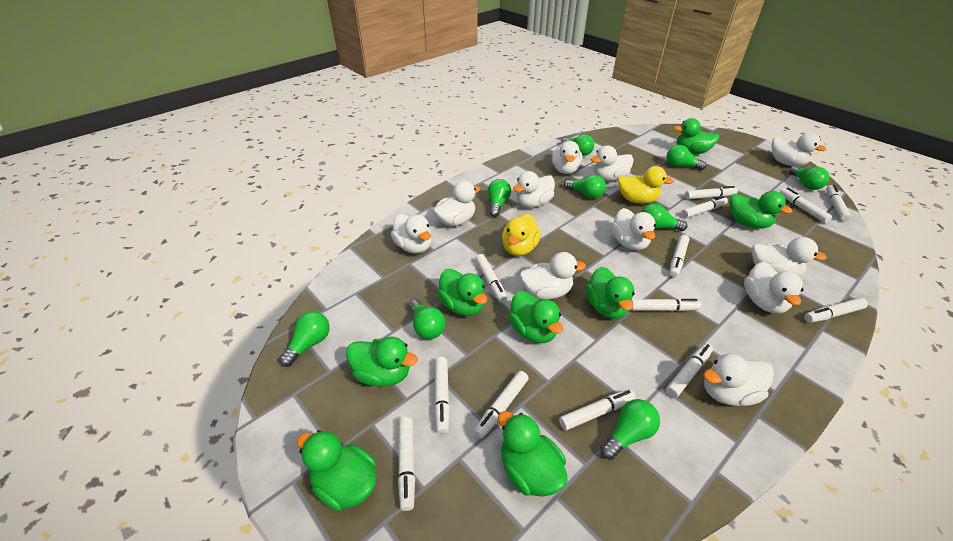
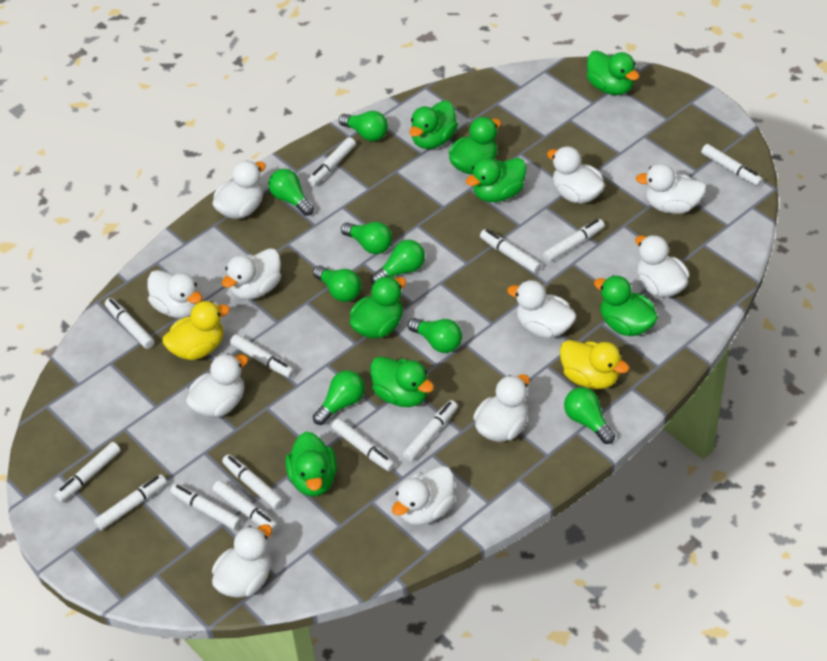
green light bulb: [279,312,330,367] [409,299,446,339] [488,179,511,217] [561,134,594,156] [564,175,606,199] [600,399,660,460] [642,204,687,231] [666,145,707,170] [789,166,830,190] = 9 -> [268,169,314,216] [313,266,361,302] [313,370,365,425] [339,111,388,141] [341,222,392,254] [371,240,425,284] [408,318,462,353] [564,387,615,444] = 8

